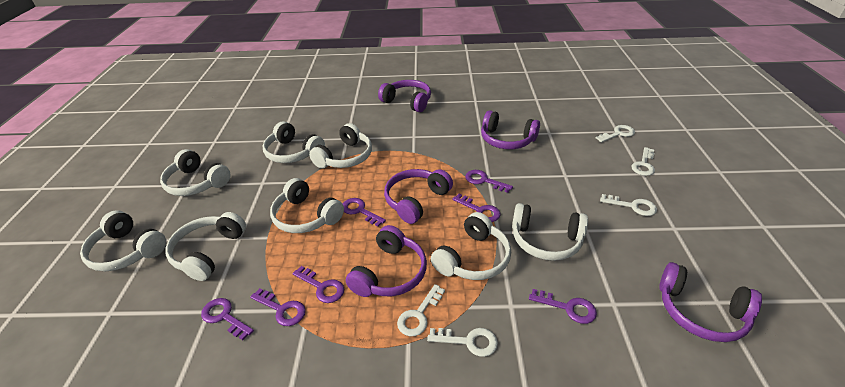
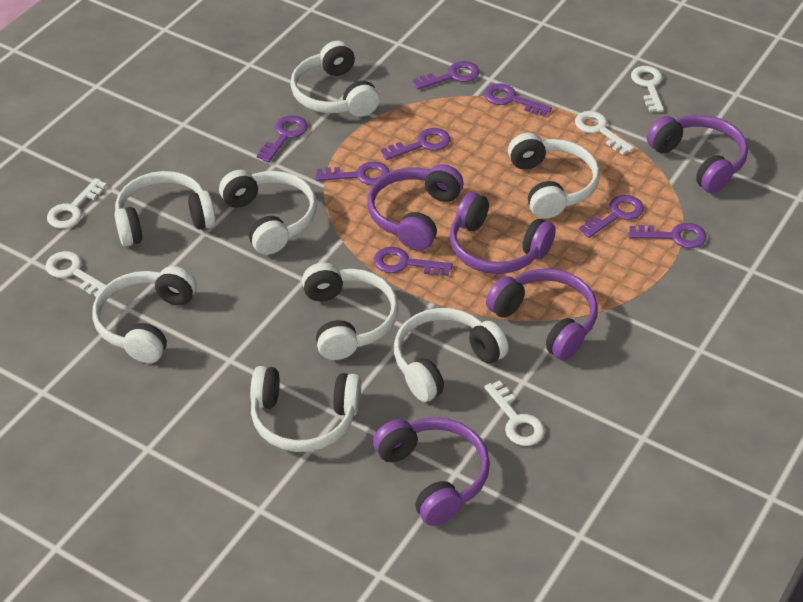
purple key: [201,298,254,340] [250,288,306,326] [293,266,344,303] [343,198,386,227] [452,194,500,222] [465,170,513,193] [529,289,597,324] = 7 -> [257,115,308,163] [315,161,390,185] [374,247,453,276] [381,128,450,160] [413,61,480,90] [484,83,552,117] [579,195,644,238] [628,223,707,248] = 8

